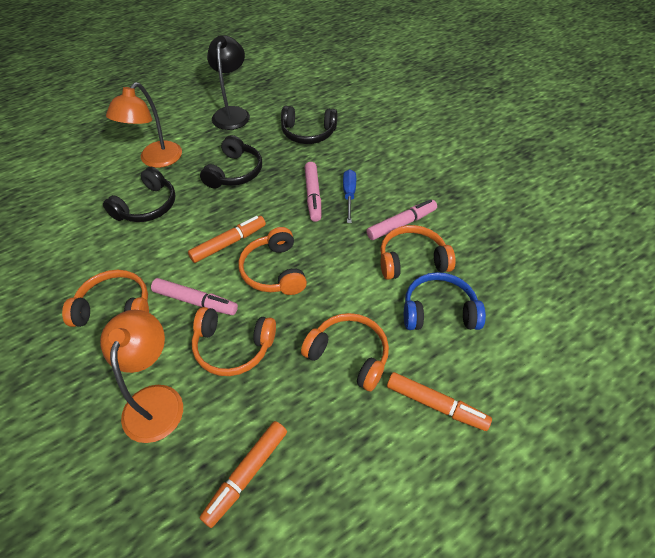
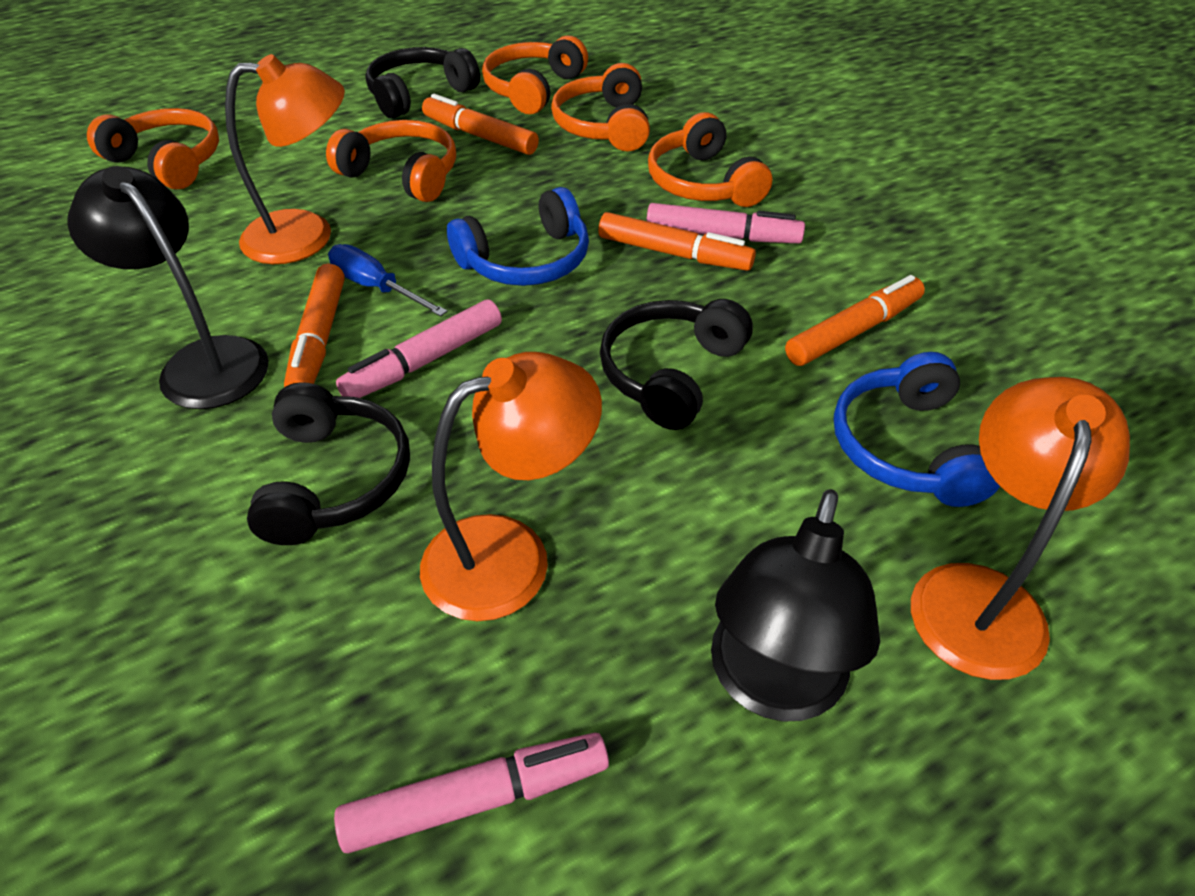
black lamp: [207,35,250,130] = 1 -> [67,166,269,409] [711,489,880,722] = 2
blue headphones: [404,272,486,330] = 1 -> [447,187,589,286] [834,352,1000,507] = 2
orange lamp: [100,310,183,443] [106,82,182,168] = 2 -> [225,54,345,264] [420,352,602,621] [911,377,1130,680] = 3
orange marker: [188,216,266,263] [200,421,287,528] [387,372,492,431] = 3 -> [284,263,345,387] [422,94,539,155] [598,212,756,271] [785,275,925,366] = 4

